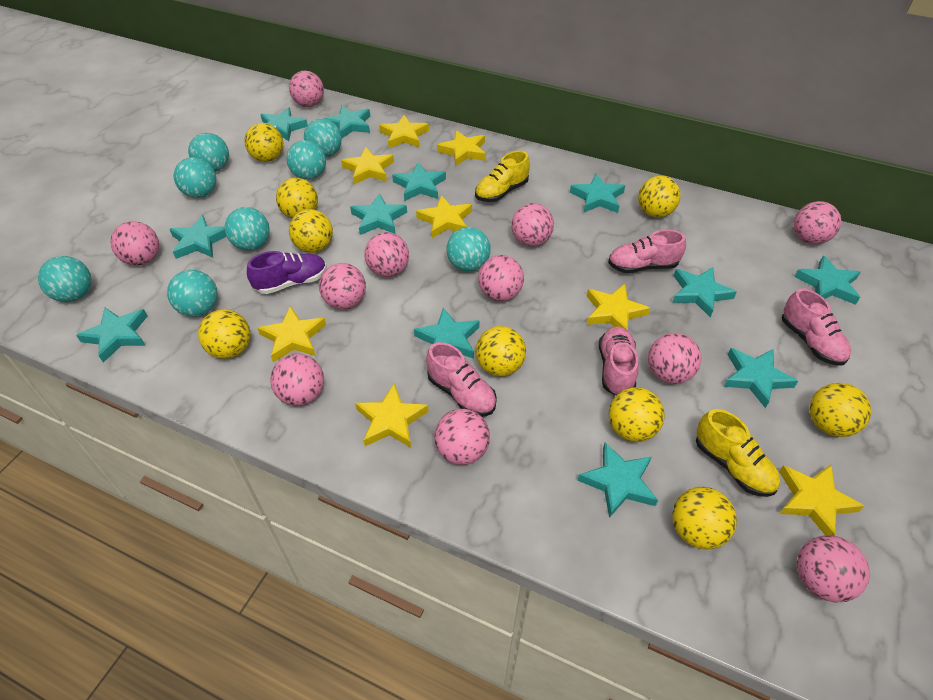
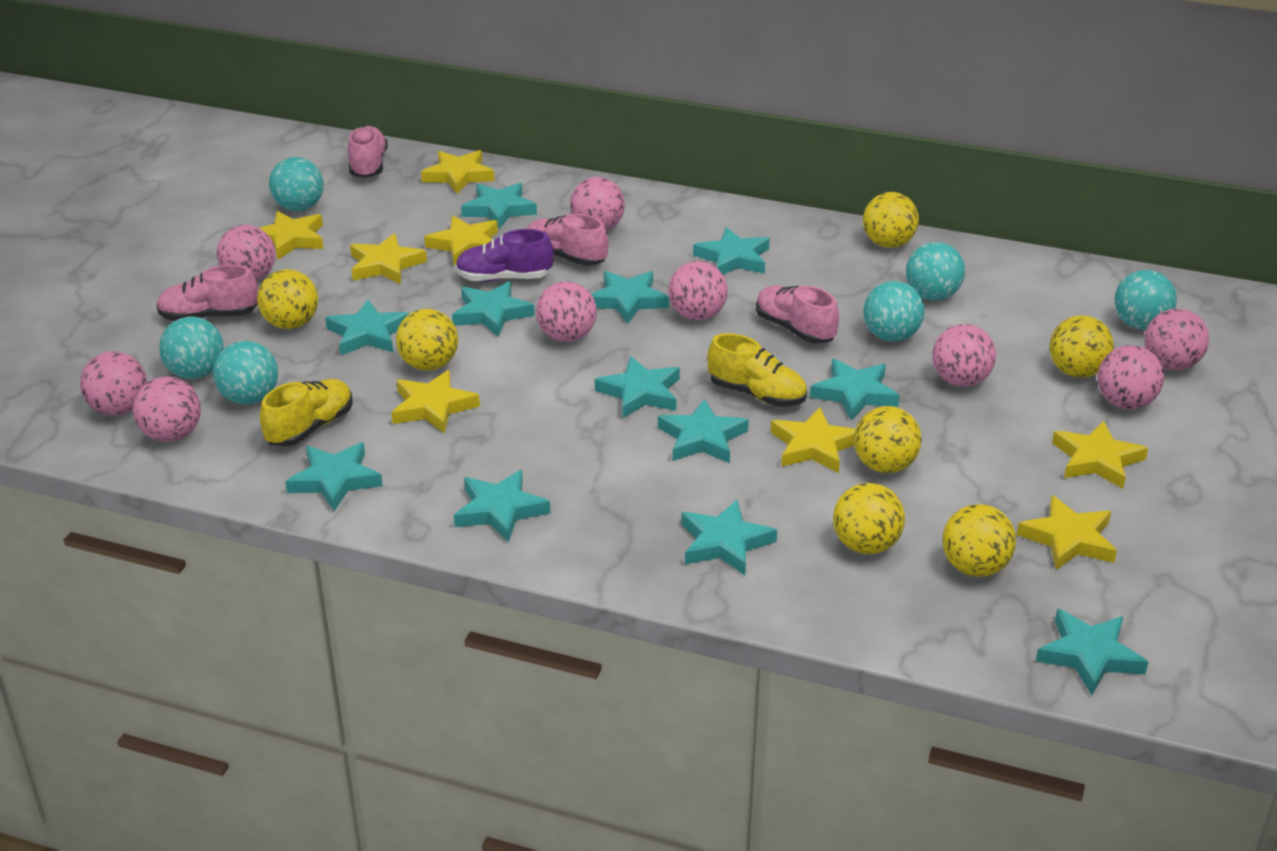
pink ball: [110,221,159,265] [270,354,324,406] [289,71,324,107] [319,263,366,309] [364,232,409,277] [434,409,490,465] [478,255,524,301] [511,203,554,246] [648,333,701,384] [793,201,841,244] [797,535,870,602] = 11 -> [80,351,147,415] [133,377,201,442] [217,225,276,281] [536,282,597,342] [570,177,625,230] [668,261,728,320] [932,324,996,387] [1097,345,1164,409] [1144,309,1209,370] = 9
turquoise ball: [38,256,91,302] [167,270,218,317] [174,157,216,198] [188,133,229,172] [225,207,270,251] [286,140,326,180] [304,119,342,157] [447,227,491,272] = 8 -> [159,317,224,379] [213,341,278,405] [269,157,324,211] [863,281,925,341] [906,242,965,300] [1114,270,1177,330] = 6
yellow ball: [198,309,251,359] [244,123,283,162] [276,178,318,218] [289,209,333,253] [476,326,526,377] [609,387,665,442] [638,176,681,217] [672,487,737,549] [810,383,871,437] = 9 -> [257,269,318,329] [396,309,458,371] [833,483,905,554] [854,406,922,473] [863,192,919,248] [942,504,1016,577] [1050,315,1114,378] = 7

